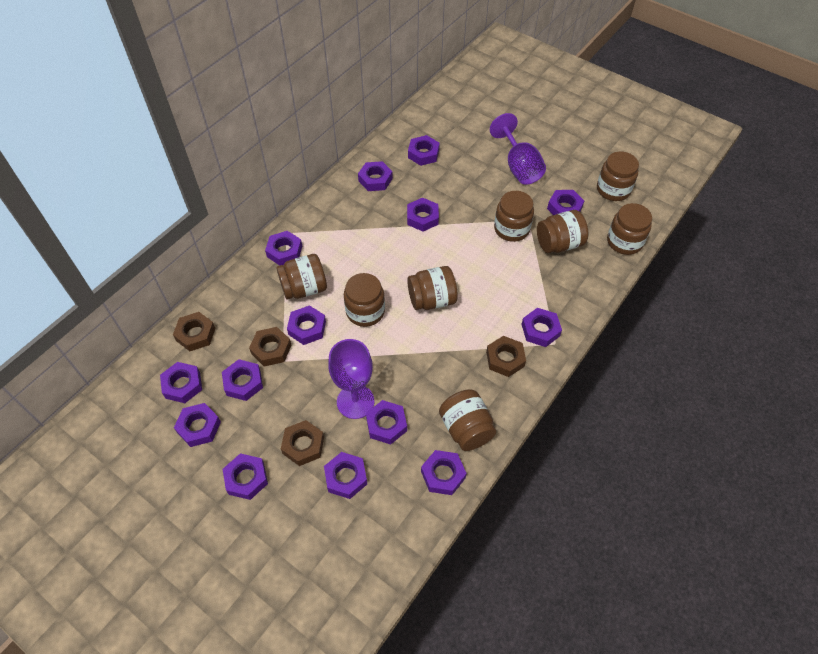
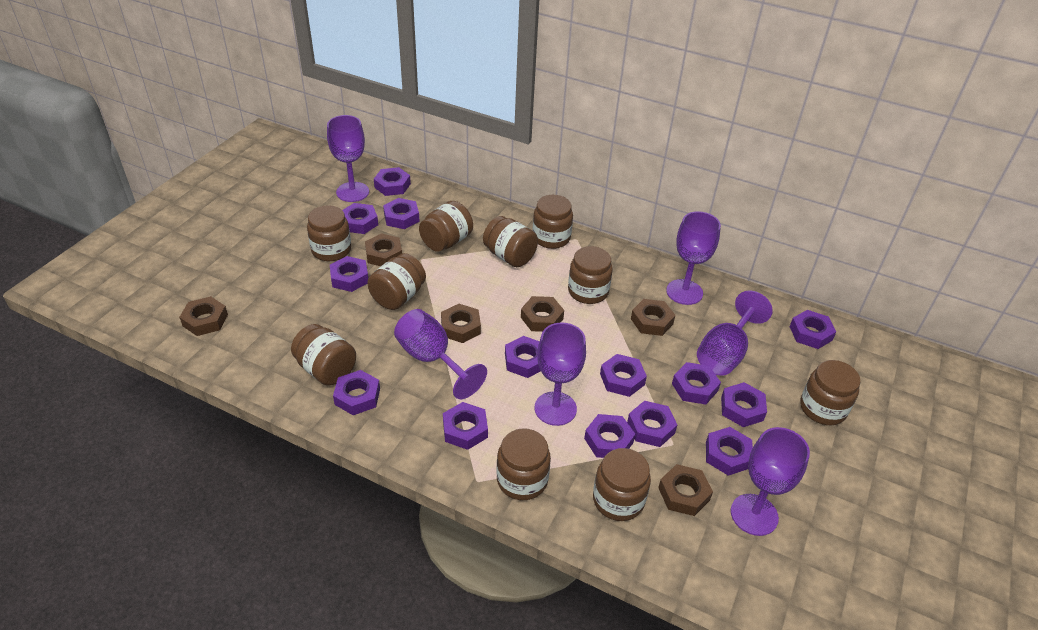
brown jar: [276,254,327,300] [344,273,385,327] [407,266,458,310] [439,389,496,451] [494,191,534,242] [537,210,588,253] [597,152,639,201] [607,203,652,255] = 8 -> [291,324,356,386] [307,205,351,261] [367,253,426,310] [419,201,473,252] [483,216,538,267] [497,428,551,500] [533,195,573,249] [568,246,613,304] [593,448,651,521] [800,360,861,425] = 10
brown nut: [173,312,215,351] [249,327,291,366] [281,420,324,466] [486,336,526,377] = 4 -> [179,296,228,336] [365,233,402,266] [441,304,481,343] [521,296,564,332] [631,299,675,336] [658,464,713,516] = 6
purple goblet: [328,339,374,419] [490,113,546,185] = 2 -> [327,115,369,202] [394,309,487,399] [535,322,586,426] [666,211,721,305] [697,290,773,376] [731,427,810,536] = 6

